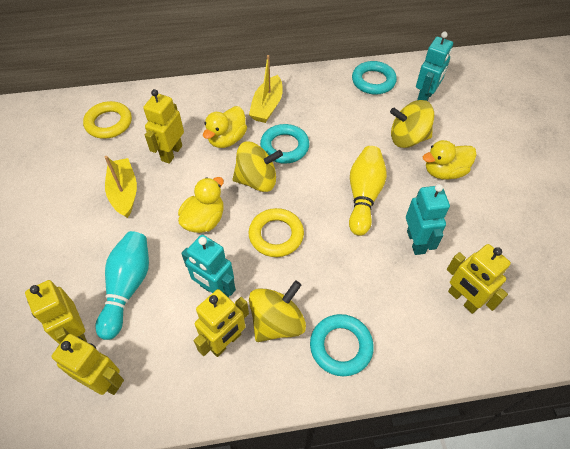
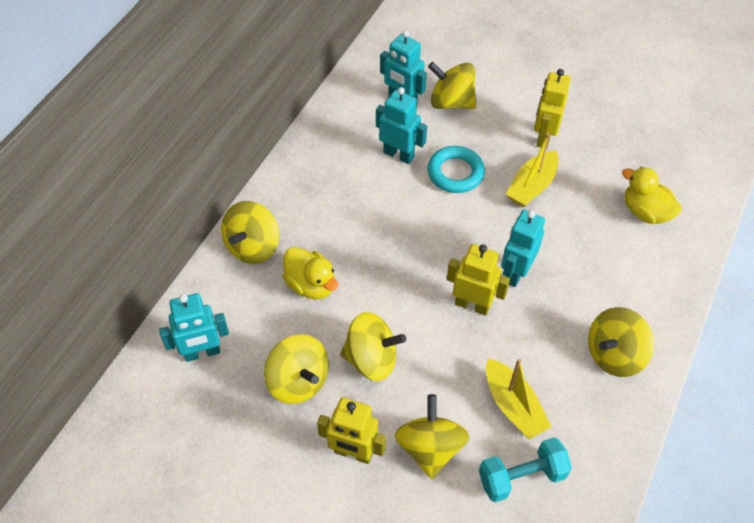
turquoise bowling pin: [95,231,149,340] = 1 -> none = 0
turquoise dumbbell: none = 0 -> [479,437,572,502] = 1
turquoise ring: [260,124,309,164] [310,314,374,376] [352,61,397,95] = 3 -> [428,146,485,193] = 1
turquoise robot: [181,235,236,297] [406,184,450,255] [416,32,453,101] = 3 -> [159,293,229,362] [376,87,427,164] [380,30,427,102] [501,210,545,287] = 4
yellow bowling pin: [349,146,387,236] = 1 -> none = 0
yellow duck: [178,177,224,233] [203,106,247,148] [423,140,477,180] = 3 -> [283,247,338,299] [622,167,682,224] = 2
yellow ring: [83,101,132,139] [248,208,304,257] = 2 -> none = 0
yellow robot: [25,280,87,344] [52,334,124,395] [143,89,184,164] [194,289,249,357] [447,244,511,314] = 5 -> [317,398,386,464] [447,244,510,316] [534,69,571,149] = 3
yellow spinning top: [233,142,283,192] [249,280,306,342] [390,100,434,148] = 3 -> [221,201,279,264] [264,334,329,404] [340,312,406,381] [395,394,469,479] [428,62,476,109] [588,307,654,377] = 6

